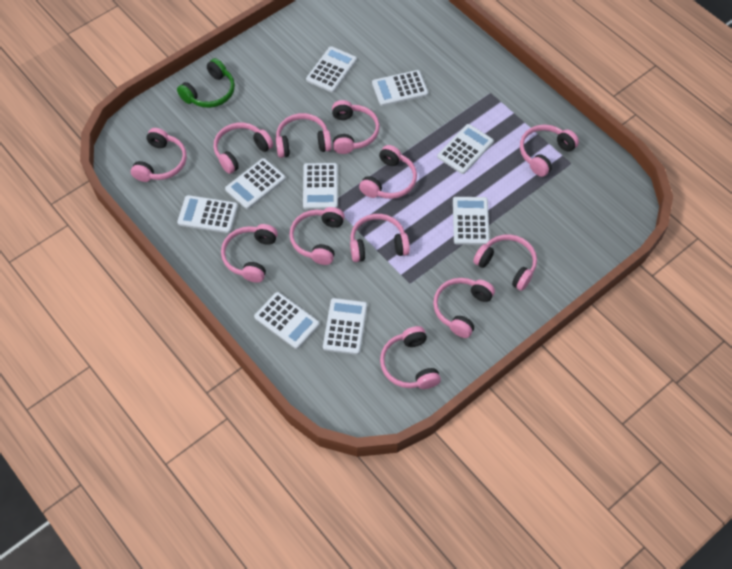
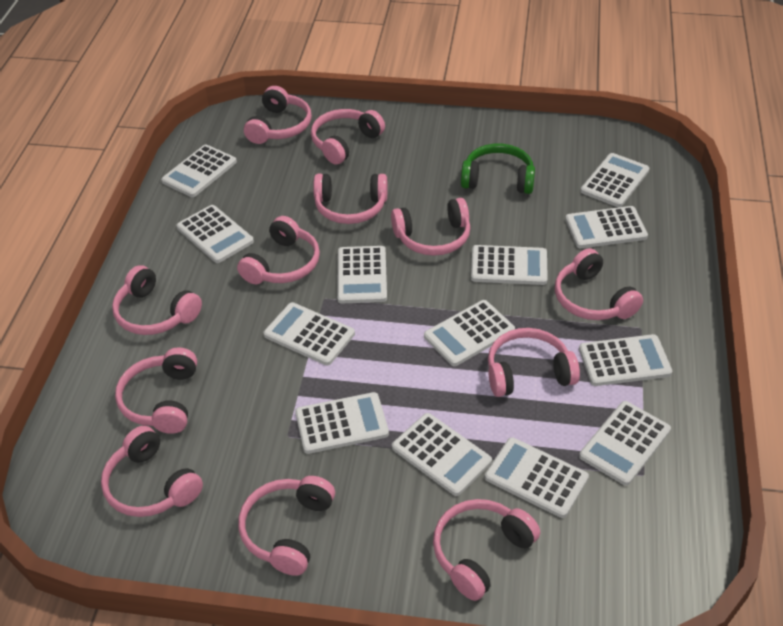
white calculator: [177,195,238,233] [225,158,286,209] [254,292,320,349] [303,163,338,209] [306,46,357,93] [323,298,367,355] [372,70,428,106] [437,124,494,174] [453,197,490,245] = 9 -> [161,144,237,197] [176,205,254,263] [264,302,355,366] [295,392,389,454] [337,246,387,303] [392,413,492,496] [424,300,515,366] [471,245,548,285] [485,437,589,518] [565,206,648,248] [579,334,672,386] [579,401,671,486] [580,153,650,207] = 13

